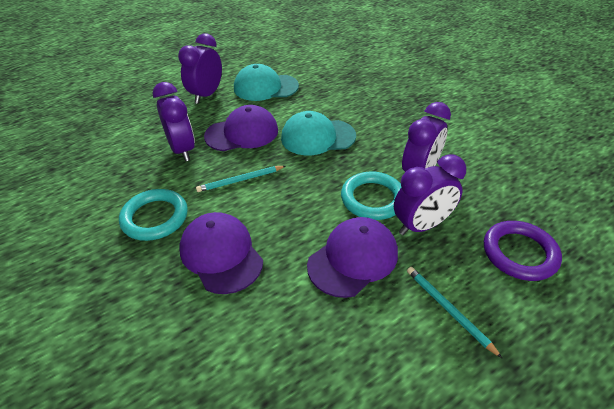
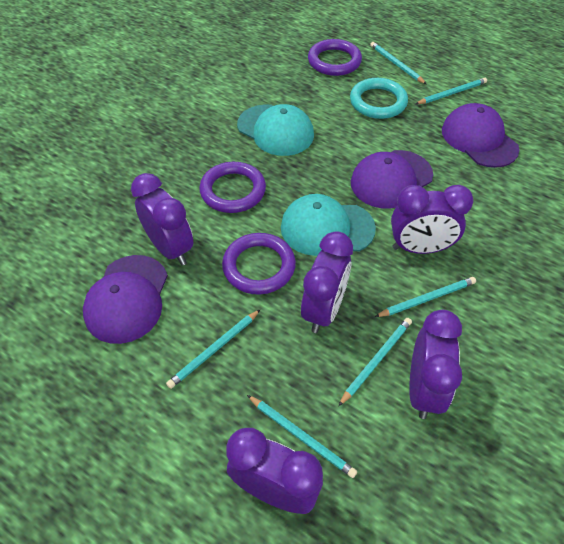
purple clock: [153,82,195,161] [178,33,222,104] [394,154,466,235] [402,102,451,172] = 4 -> [131,173,194,265] [226,428,323,514] [301,231,353,333] [391,185,473,254] [409,310,462,419] = 5
purple ring: [484,221,562,281] = 1 -> [199,162,266,213] [222,233,296,295] [308,39,362,76] = 3
turquoise pencil: [196,166,286,192] [407,267,503,359] = 2 -> [166,309,261,389] [247,395,357,478] [339,318,412,406] [370,42,426,84] [375,277,476,317] [416,78,487,104] = 6
turquoise ring: [119,189,188,241] [341,171,401,220] = 2 -> [350,78,408,119] = 1

